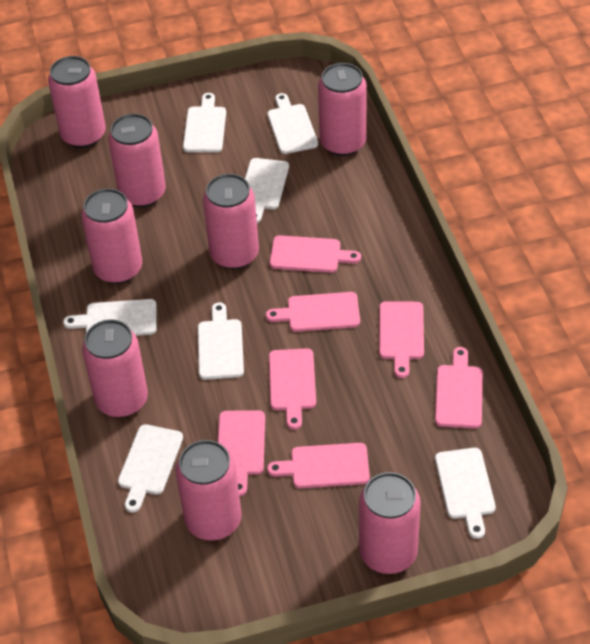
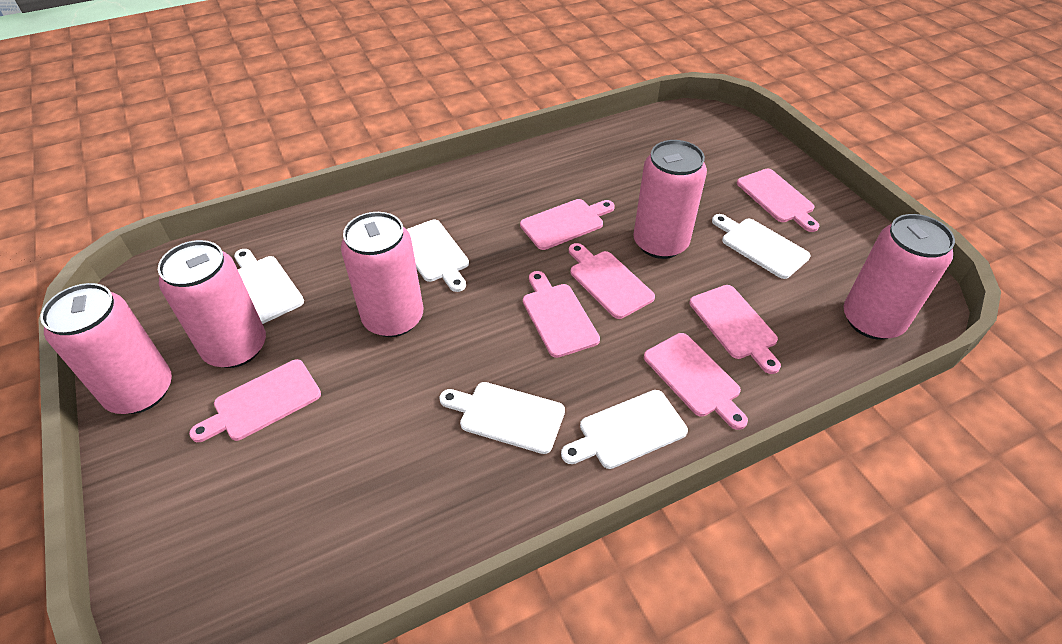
pink can: [48,56,106,148] [81,188,142,284] [82,319,148,417] [108,114,166,207] [176,440,242,541] [203,174,259,269] [318,63,367,156] [359,472,421,574] = 8 -> [40,283,172,414] [158,240,266,368] [341,212,423,337] [633,140,707,259] [843,214,955,340] = 5
white cutting board: [63,299,157,336] [118,424,183,513] [183,93,226,153] [198,302,244,380] [245,158,289,223] [267,93,318,154] [435,448,496,539] = 7 -> [234,249,304,324] [407,219,469,292] [439,382,565,454] [561,390,688,469] [712,214,811,279] = 5

